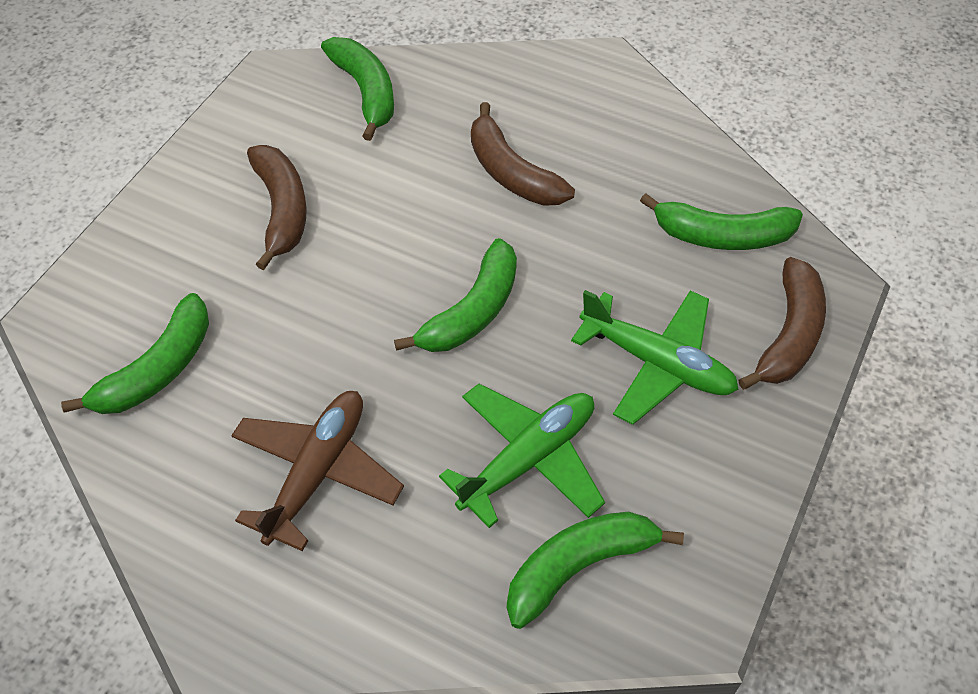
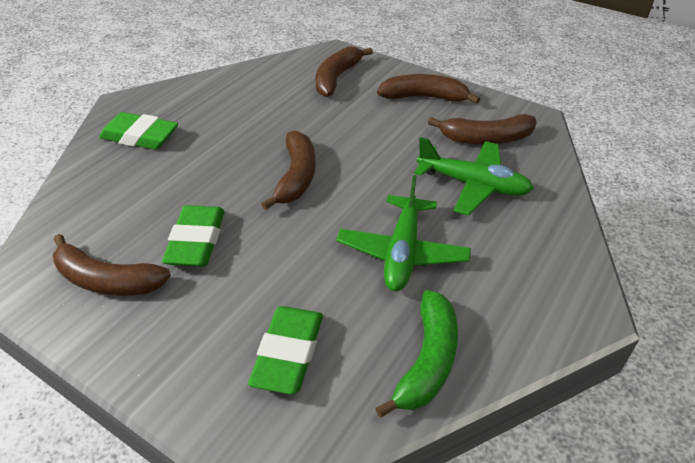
brown banana: [247,145,307,270] [471,102,575,206] [739,257,826,390] = 3 -> [53,234,171,296] [261,131,315,210] [315,46,373,97] [377,74,480,104] [428,114,536,145] = 5
brown plane: [231,391,404,551] = 1 -> none = 0
green banana: [61,293,209,414] [321,37,394,141] [394,238,517,352] [507,512,684,629] [640,193,803,250] = 5 -> [375,290,458,417] = 1
green eraser: none = 0 -> [99,112,178,150] [162,205,225,267] [248,306,323,395] = 3

